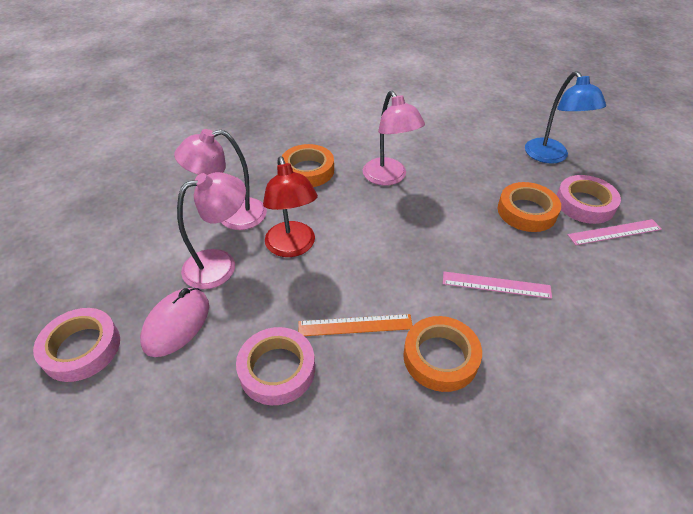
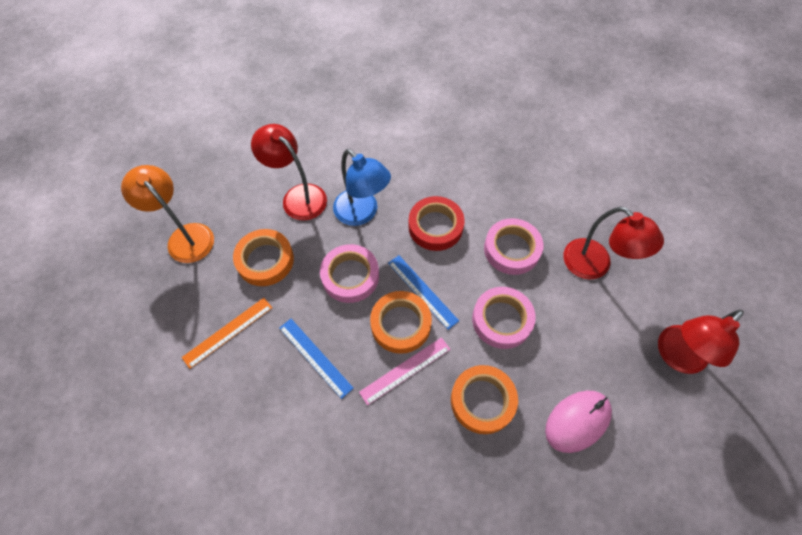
blue ruler: none = 0 -> [279,319,354,399] [388,255,459,330] = 2
orange lamp: none = 0 -> [121,165,214,263] = 1
pink lamp: [174,129,267,230] [177,172,246,289] [363,91,425,186] = 3 -> none = 0
pink ruler: [443,272,552,299] [568,219,662,245] = 2 -> [359,337,451,405] = 1
red lamp: [263,156,318,257] = 1 -> [251,124,327,221] [563,206,664,280] [658,310,744,374] = 3
red tape: none = 0 -> [408,196,465,251] = 1

